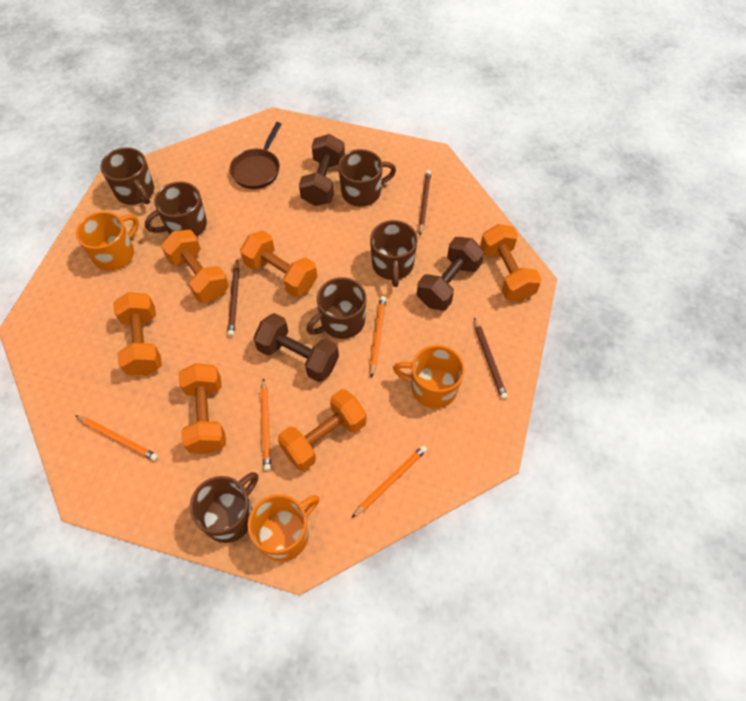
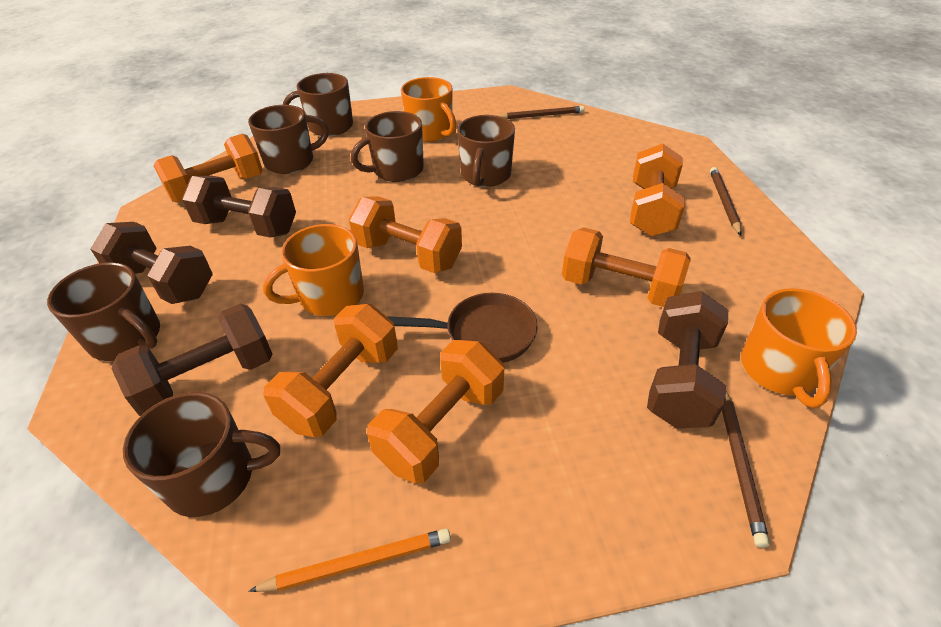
brown dumbbell: [253,313,339,382] [299,134,345,206] [417,237,484,311] = 3 -> [90,222,212,304] [112,304,273,416] [182,175,296,238] [647,291,728,428] = 4
orange pencil: [75,415,158,461] [261,378,271,471] [352,445,427,518] [370,296,386,378] = 4 -> [248,528,451,592] = 1

